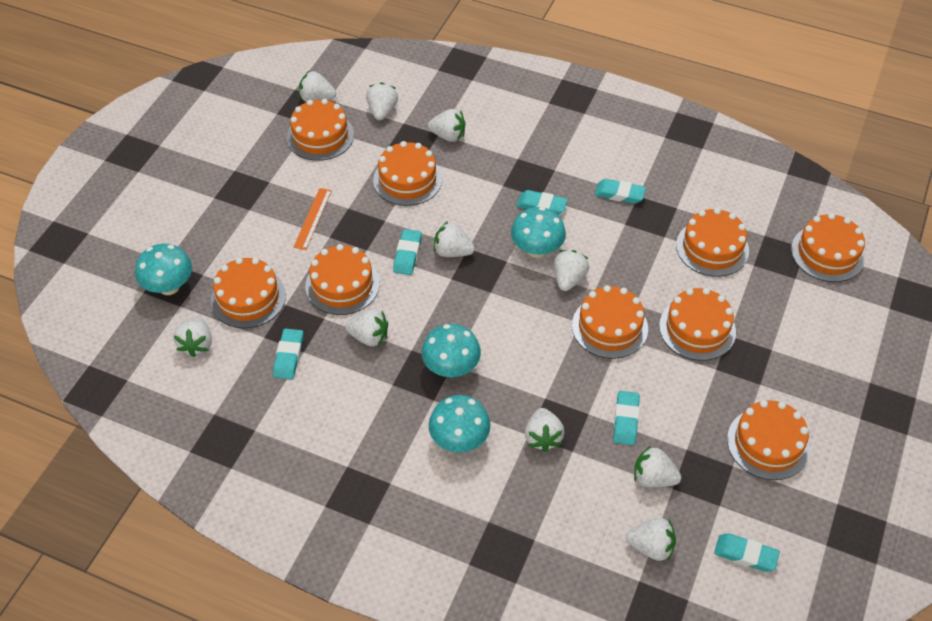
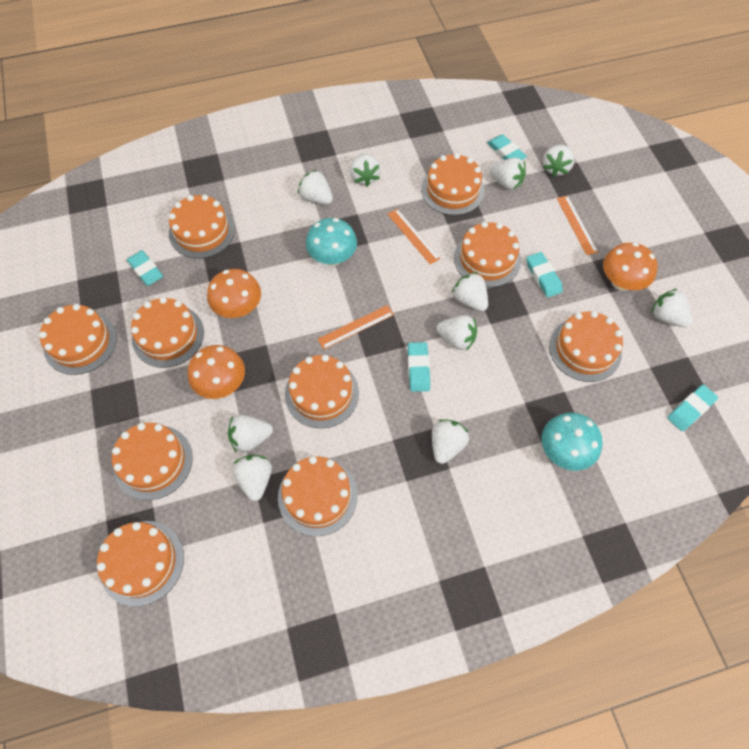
orange cake: [211,257,286,328] [287,99,354,161] [305,244,379,315] [373,141,442,206] [572,285,648,359] [659,288,736,361] [676,208,749,277] [727,400,810,480] [791,213,865,282] = 9 -> [39,304,117,375] [97,521,184,606] [112,423,193,500] [131,297,204,368] [169,195,235,259] [278,456,358,536] [285,355,359,428] [421,153,485,215] [454,222,521,287] [549,311,623,382] = 10
orange mushroom: none = 0 -> [188,345,245,399] [207,269,261,318] [603,242,658,291] = 3
orange ruler: [294,188,332,250] = 1 -> [317,305,394,349] [388,209,440,264] [557,196,598,255] = 3
turquoise eraser: [273,328,303,380] [393,229,422,275] [516,190,568,215] [595,179,646,204] [613,391,640,445] [714,533,780,572] = 6 -> [127,250,163,286] [408,342,430,392] [487,134,527,160] [526,252,563,297] [667,385,718,431] = 5
turquoise mushroom: [135,244,192,295] [422,324,481,378] [429,395,491,452] [511,207,566,258] = 4 -> [306,218,357,266] [542,412,603,471] = 2

